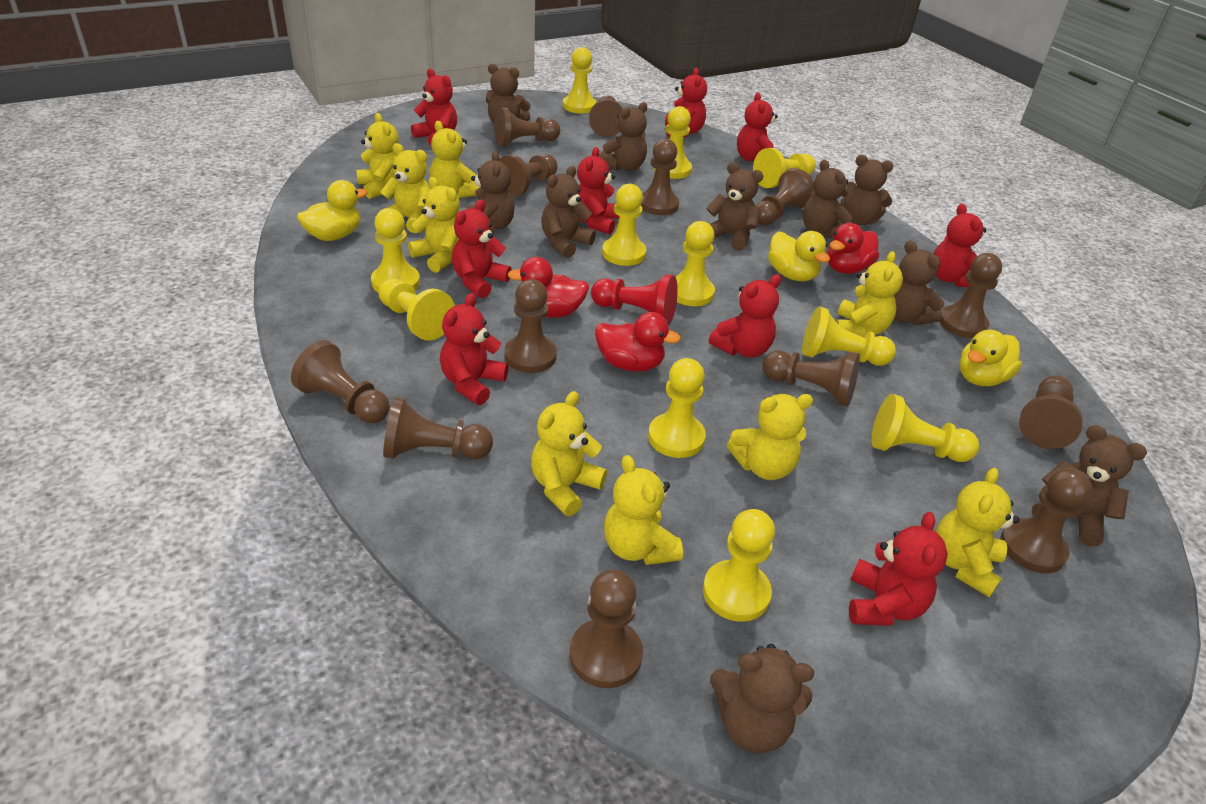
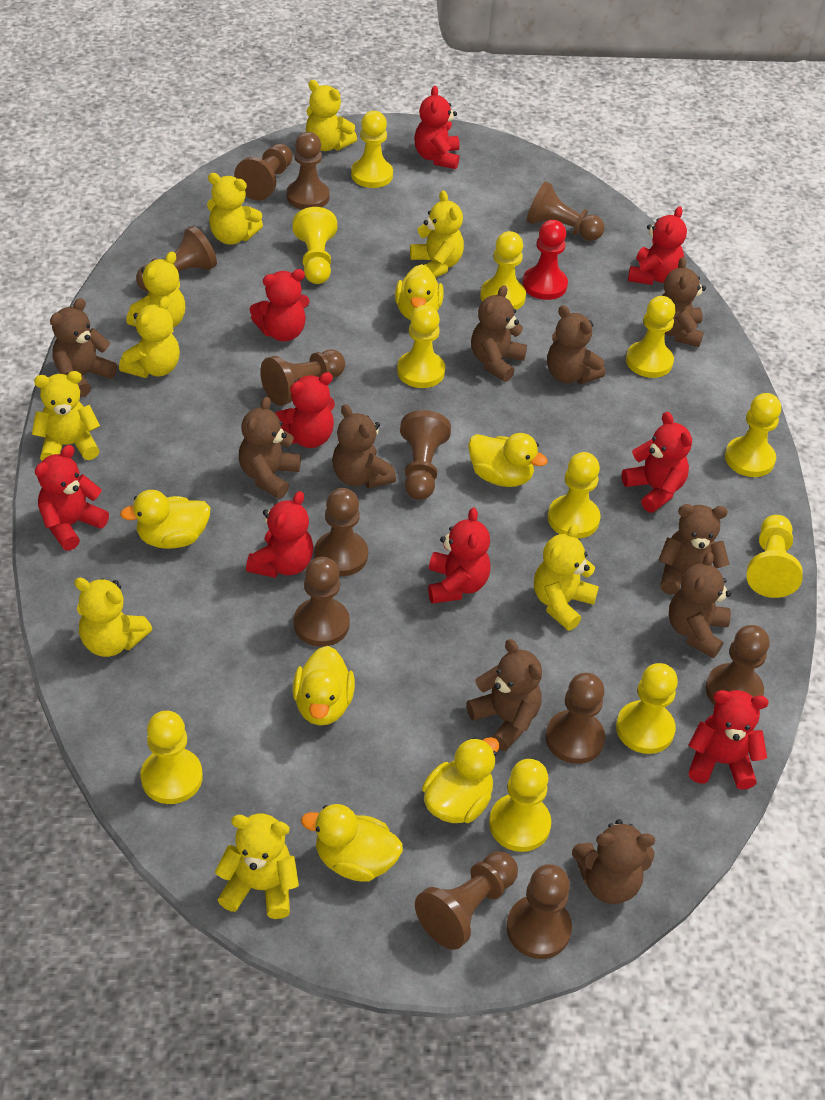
brown pawn: [291,340,390,423] [383,397,493,460] [494,107,560,146] [499,154,557,197] [504,279,557,373] [569,569,643,688] [589,96,623,137] [641,139,679,215] [756,168,814,226] [762,350,860,406] [940,253,1002,338] [1000,468,1092,573] [1019,375,1083,449] = 13 -> [136,226,217,292] [234,143,293,201] [260,350,345,406] [287,132,330,210] [294,557,350,647] [314,488,368,576] [400,410,451,500] [415,851,518,950] [506,864,572,959] [527,181,605,241] [546,673,605,764] [705,625,770,705] = 12
red duck: [507,257,589,318] [595,312,681,372] [827,223,879,274] = 3 -> none = 0
yellow duck: [297,180,367,241] [768,231,830,281] [959,329,1022,386] = 3 -> [120,490,211,549] [292,646,355,726] [301,804,403,882] [395,264,444,320] [422,737,499,823] [468,433,548,487] = 6

